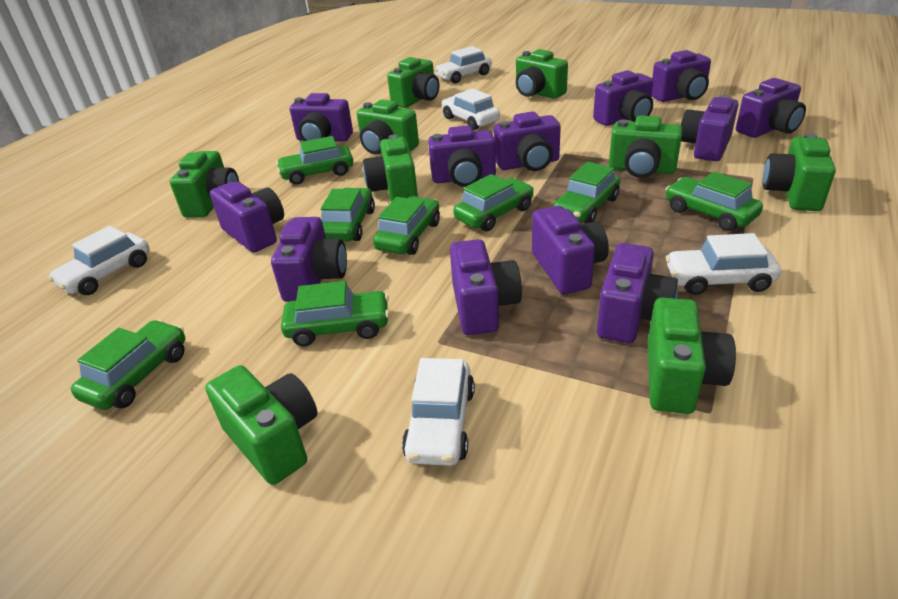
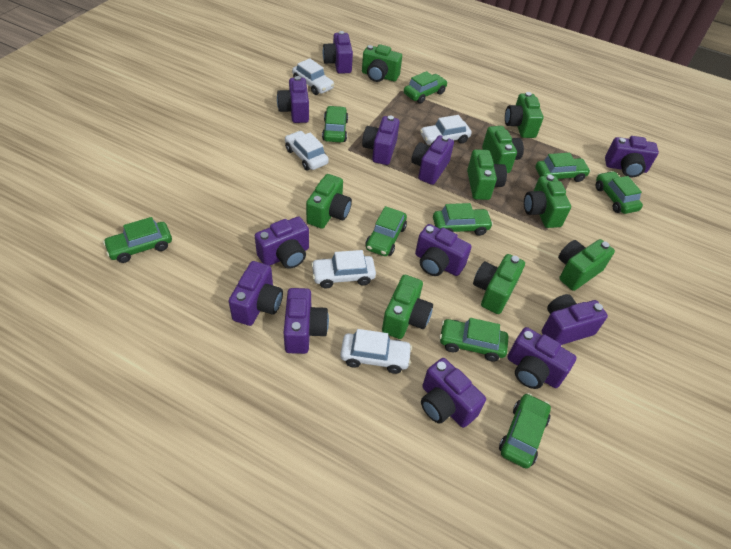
green car: [71,320,185,410] [276,136,353,185] [281,281,389,346] [321,188,375,241] [373,196,440,255] [453,174,534,231] [553,162,620,223] [665,172,763,231] = 8 -> [103,217,172,263] [322,106,348,142] [365,206,407,256] [404,71,448,103] [433,203,493,236] [439,318,508,362] [499,393,551,469] [535,153,591,182] [596,171,643,214] = 9

